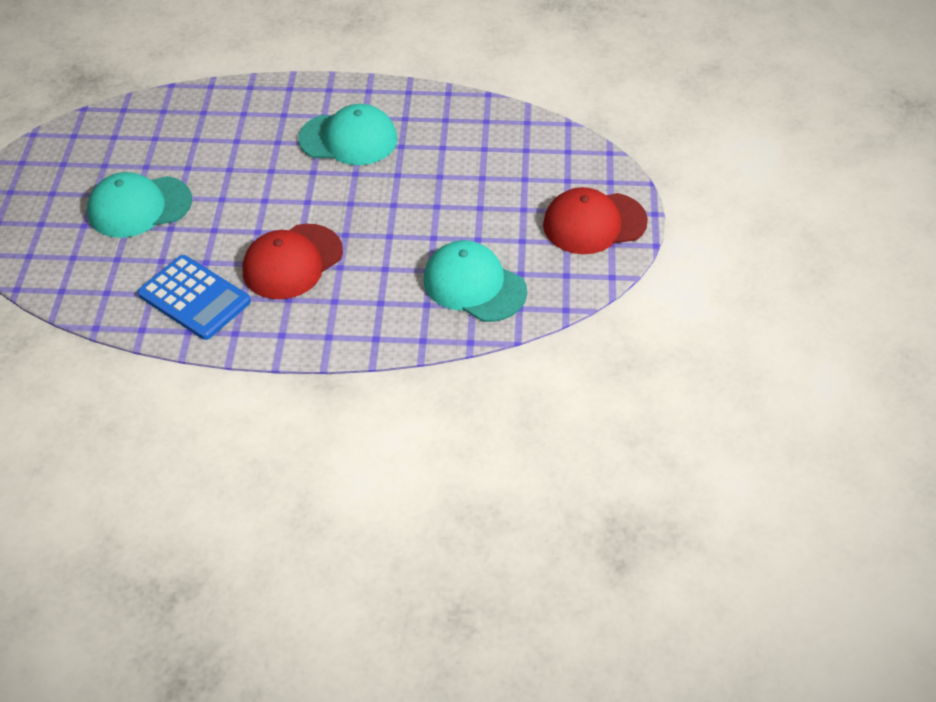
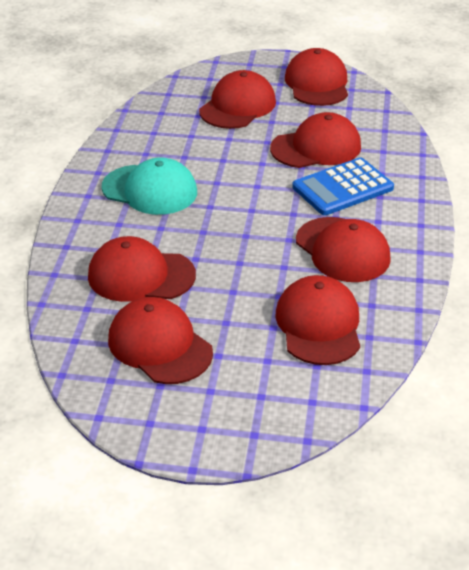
red cap: [242,224,343,299] [543,187,648,254] = 2 -> [88,236,196,302] [108,297,213,384] [199,70,276,129] [270,112,361,168] [275,275,360,365] [285,48,348,106] [296,217,391,282] = 7
turquoise cap: [87,172,192,238] [298,104,397,165] [424,240,527,322] = 3 -> [101,157,197,215] = 1

